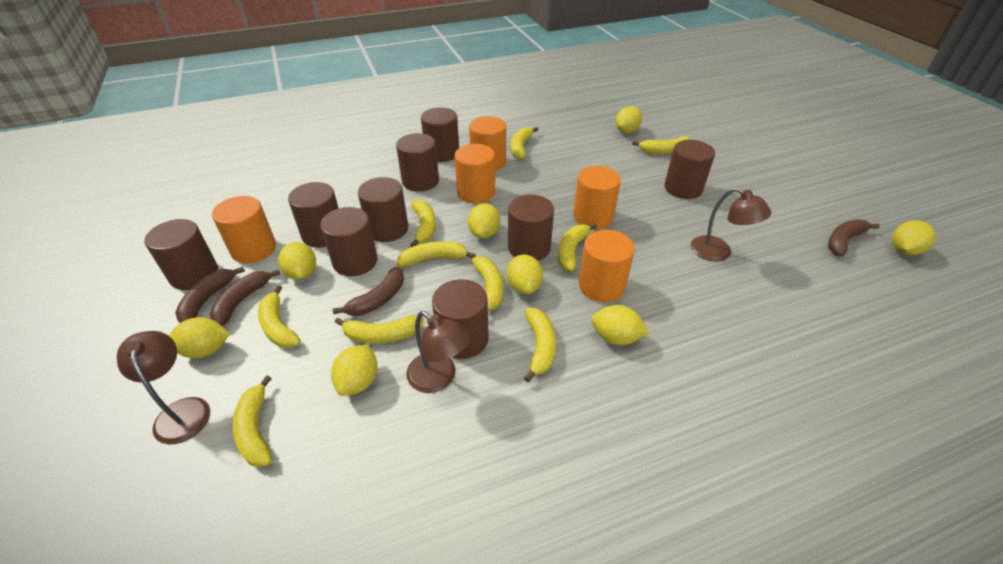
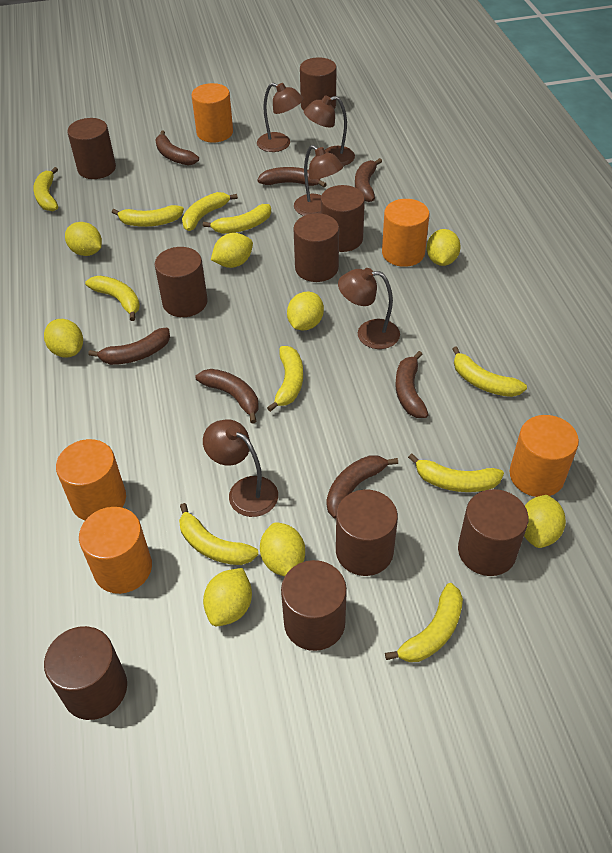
brown banana: [175,266,245,323] [210,269,281,326] [333,266,404,316] [828,219,880,256] = 4 -> [88,328,170,365] [155,130,199,166] [196,369,259,424] [258,167,327,187] [327,455,398,519] [355,158,382,202] [395,351,429,418] = 7
brown lamp: [117,331,210,444] [406,311,470,393] [691,188,771,261] = 3 -> [203,419,278,517] [257,83,304,152] [294,145,343,216] [304,95,355,166] [338,268,400,349] = 5

